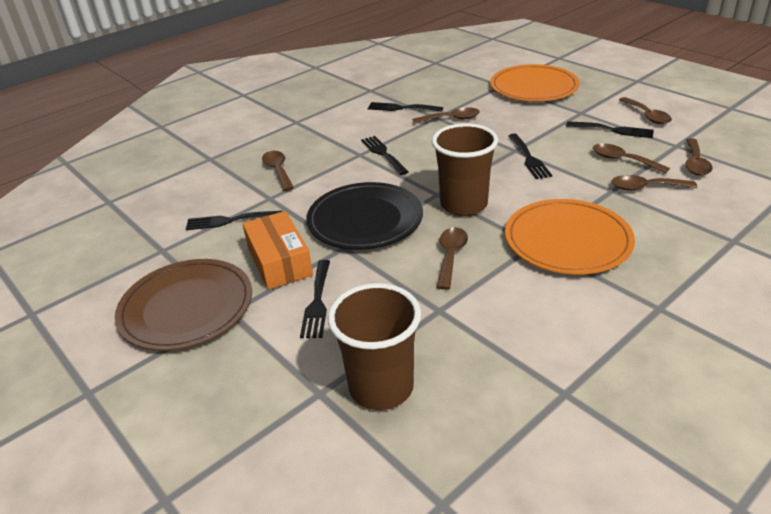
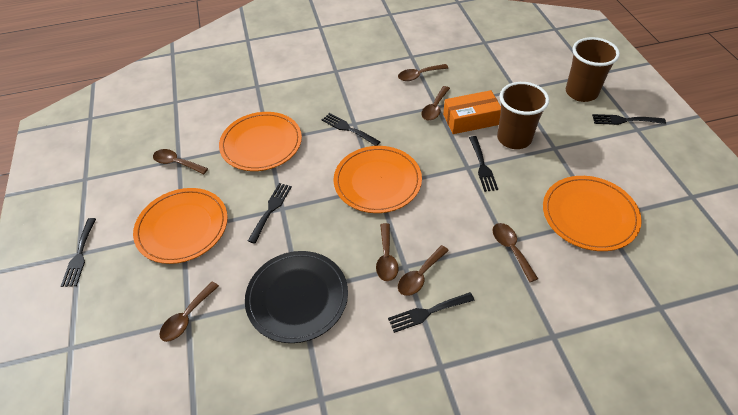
brown plate: [115,259,252,351] = 1 -> none = 0
orange plate: [490,64,580,101] [505,199,635,275] = 2 -> [133,188,228,264] [219,112,302,171] [334,146,422,213] [543,176,642,251] = 4

